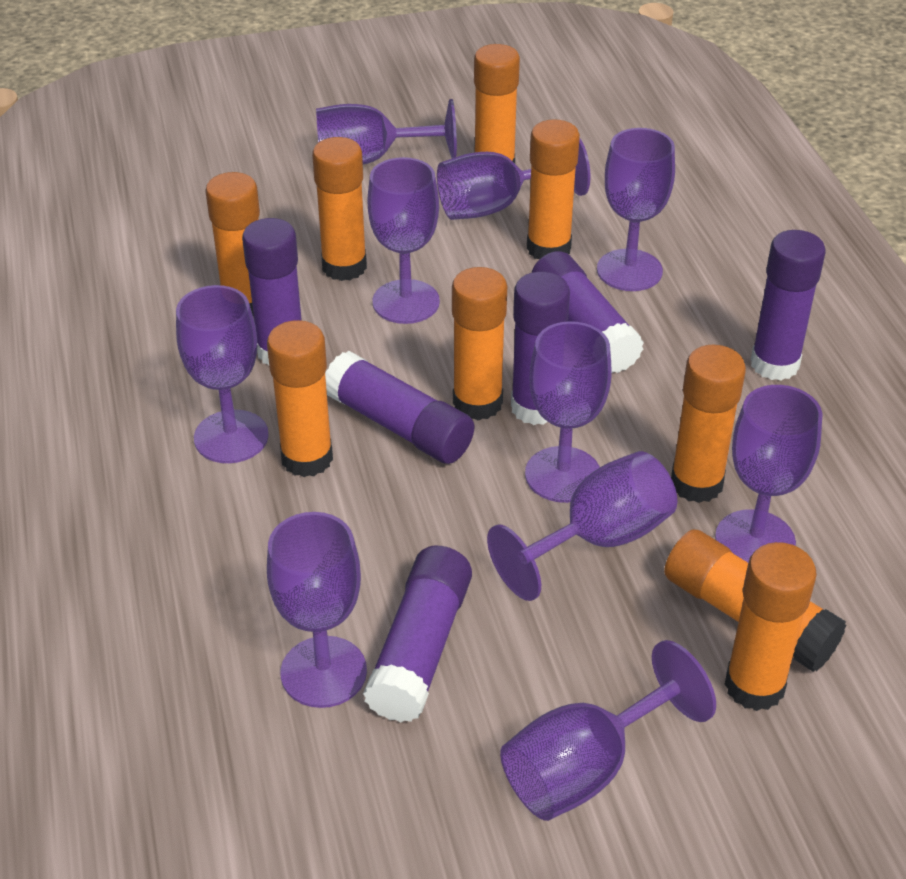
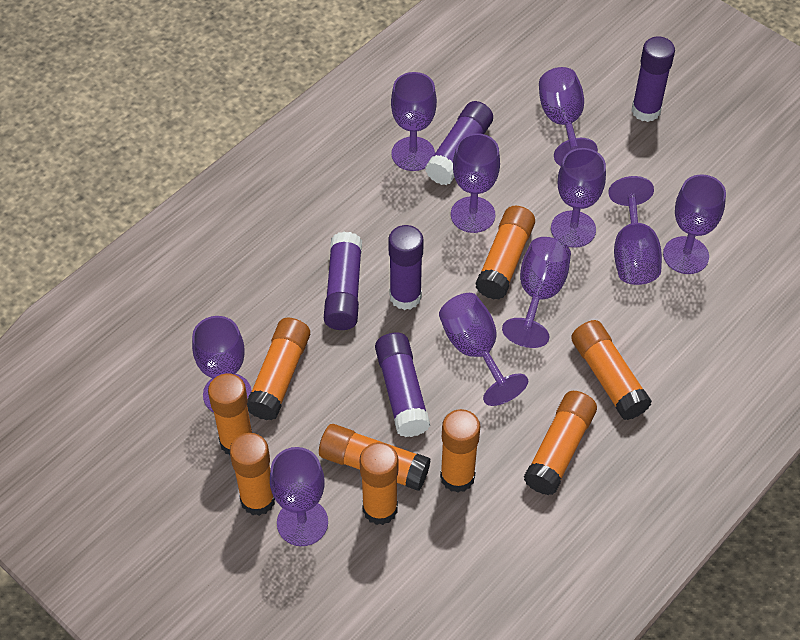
purple glue stick: [242,218,302,365] [325,351,474,464] [363,546,472,722] [511,272,570,425] [532,251,644,373] [751,230,825,381] = 6 -> [324,232,362,330] [375,333,430,437] [388,225,424,310] [425,101,493,185] [632,37,675,122] = 5

